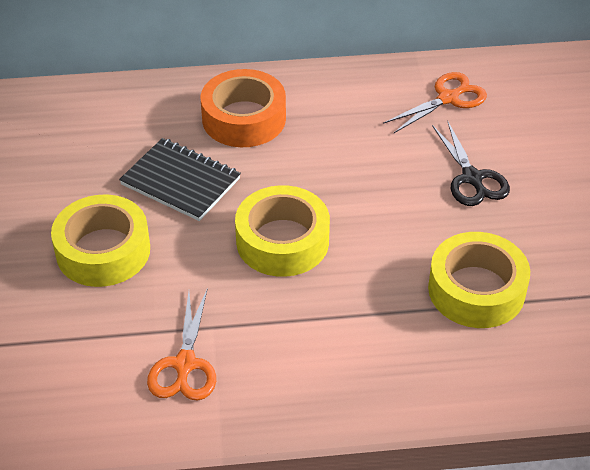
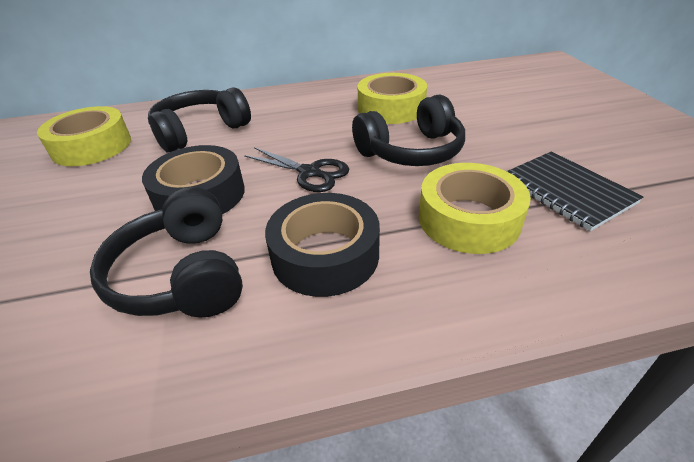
black headphones: none = 0 -> [90,187,243,317] [148,87,251,153] [352,95,465,166] = 3
black tape: none = 0 -> [142,145,245,214] [265,193,380,297] = 2
orange scissors: [147,290,216,401] [383,72,487,133] = 2 -> none = 0
orange tape: [201,69,286,147] = 1 -> none = 0

